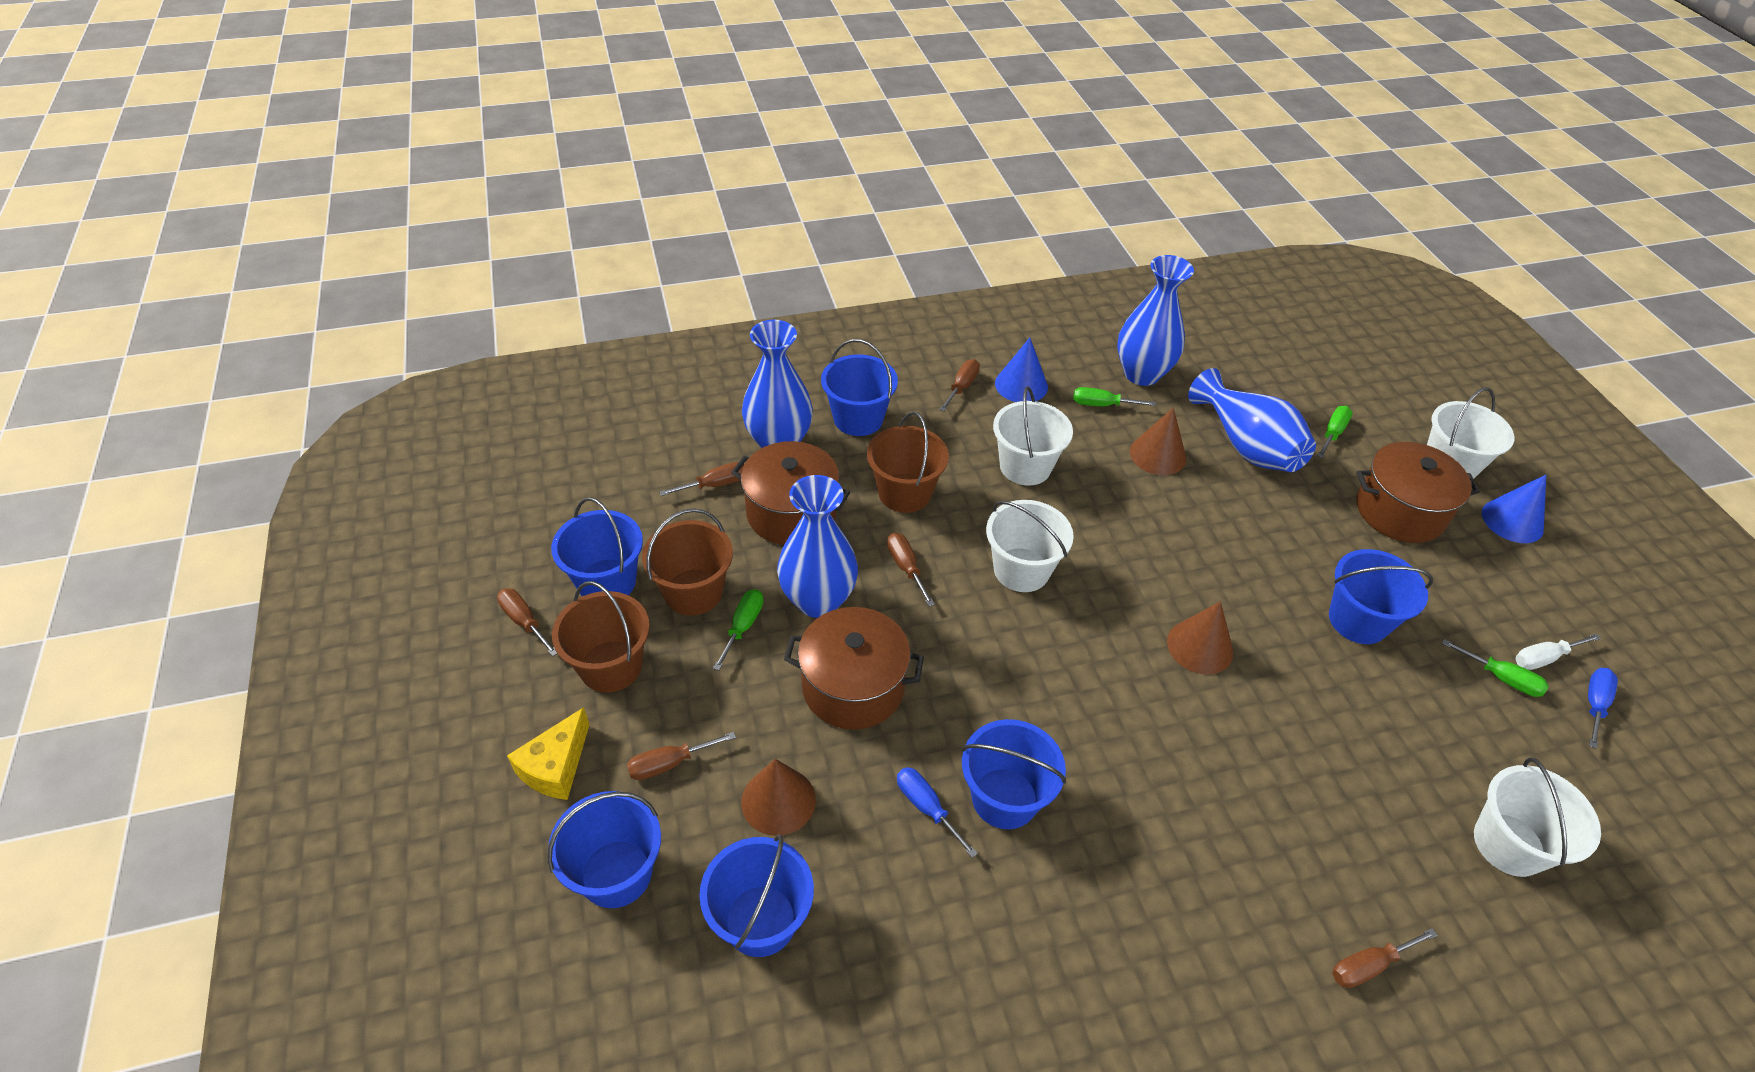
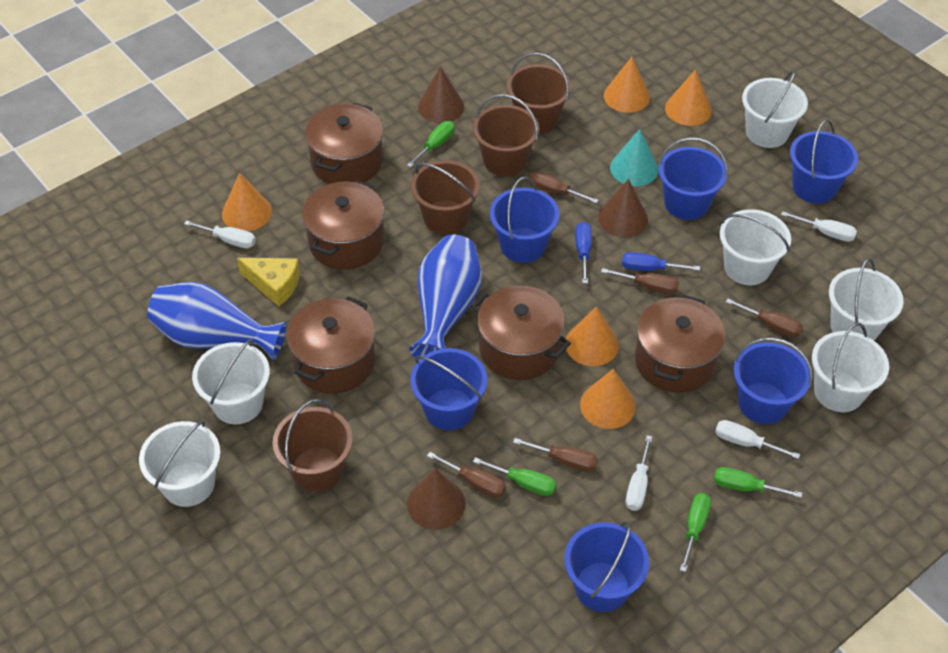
blue cone: [995,338,1048,402] [1482,475,1546,543] = 2 -> none = 0
blue vase: [742,320,813,448] [777,475,858,618] [1117,255,1194,386] [1188,368,1316,472] = 4 -> [147,282,287,361] [409,235,482,360] = 2
brown bucket: [552,581,650,693] [642,508,733,615] [867,412,949,513] = 3 -> [273,399,353,492] [411,160,480,234] [473,94,539,176] [507,53,571,134] = 4
brown pot: [731,441,850,545] [784,607,924,730] [1356,442,1480,543] = 3 -> [287,296,375,394] [302,180,384,270] [305,103,383,184] [471,286,571,380] [635,295,725,393] = 5
brown screwdriver: [497,588,557,656] [627,732,736,780] [659,462,744,496] [887,533,935,606] [939,359,980,411] [1332,928,1438,988] = 6 -> [427,452,506,498] [513,438,598,471] [529,171,598,203] [601,268,679,294] [726,298,803,337] = 5
orange cone: none = 0 -> [222,173,272,231] [566,306,619,366] [580,369,636,429] [604,57,650,113] [665,69,712,126] = 5
turquoise cone: none = 0 -> [610,129,659,186] = 1
white bucket: [986,500,1074,592] [993,387,1073,486] [1427,387,1514,479] [1474,757,1601,877] = 4 -> [139,420,220,507] [192,339,270,424] [720,209,791,285] [742,70,808,148] [812,323,889,412] [829,258,904,341] = 6
white screwdriver: [1515,634,1601,670] = 1 -> [184,220,256,248] [626,435,652,511] [715,420,800,459] [781,211,857,242] = 4

